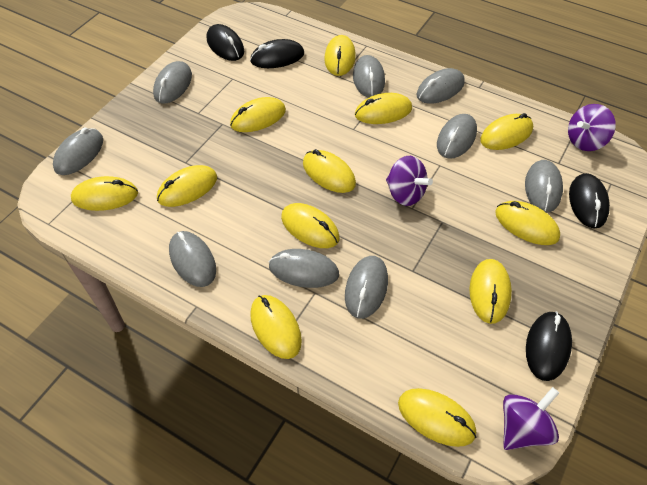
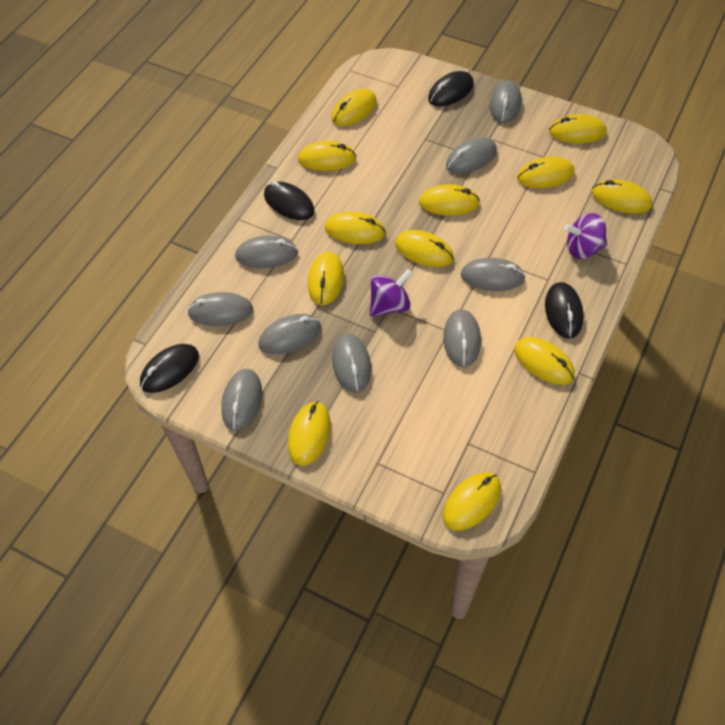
purple spinning top: [386,156,433,206] [503,387,559,450] [568,104,616,151] = 3 -> [370,269,412,317] [564,213,607,259] = 2

